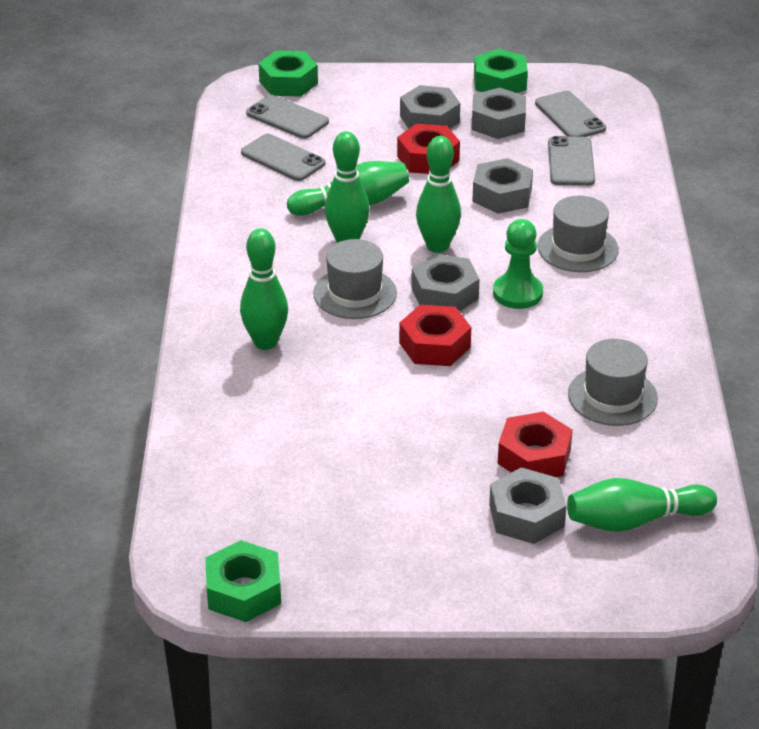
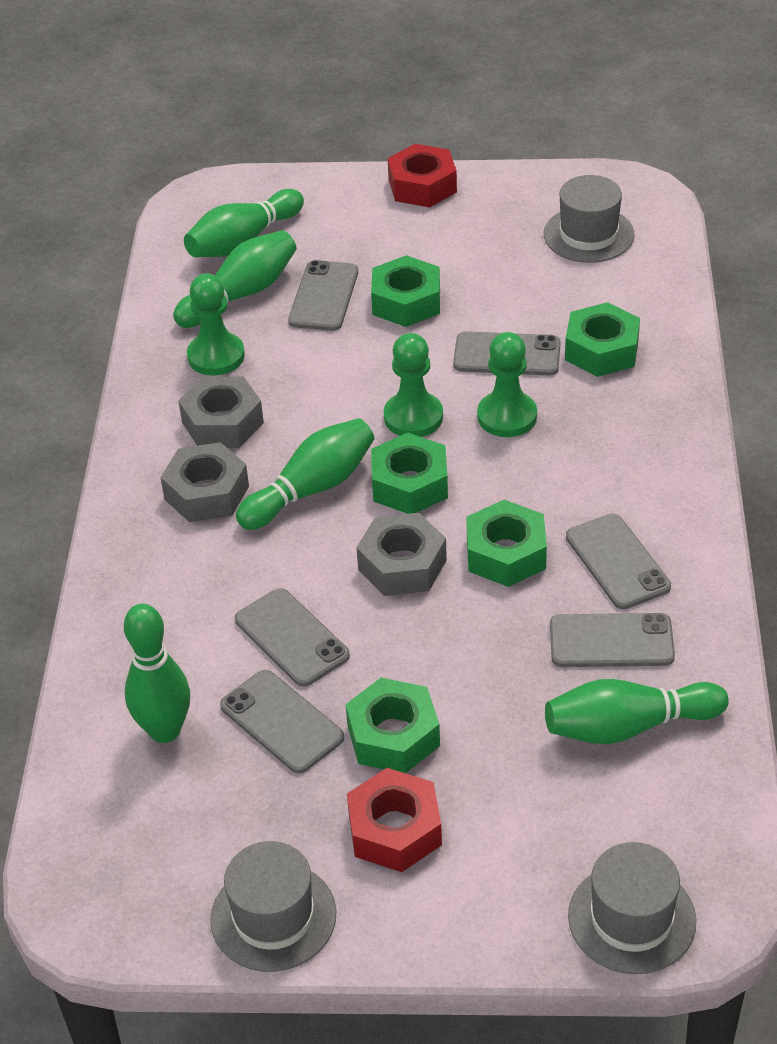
green nut: [205,540,281,622] [258,50,318,97] [474,49,528,93] = 3 -> [345,678,440,773] [371,255,440,327] [371,432,448,514] [466,500,547,587] [565,302,640,377] = 5
green pawn: [493,219,543,309] = 1 -> [187,273,245,376] [383,333,443,437] [477,332,537,437] = 3
grey nut: [400,85,460,129] [411,254,480,311] [472,88,526,139] [472,158,533,214] [489,467,566,544] = 5 -> [160,442,249,522] [179,377,264,448] [356,513,447,596] = 3
grey phone: [241,134,325,181] [246,95,329,139] [535,91,606,137] [548,136,595,186] = 4 -> [220,670,344,773] [235,588,350,687] [288,260,358,331] [453,331,561,375] [550,613,675,667] [566,514,671,609] = 6
red nut: [397,124,460,174] [399,305,471,366] [498,412,573,477] = 3 -> [347,768,442,872] [388,144,457,208] = 2

